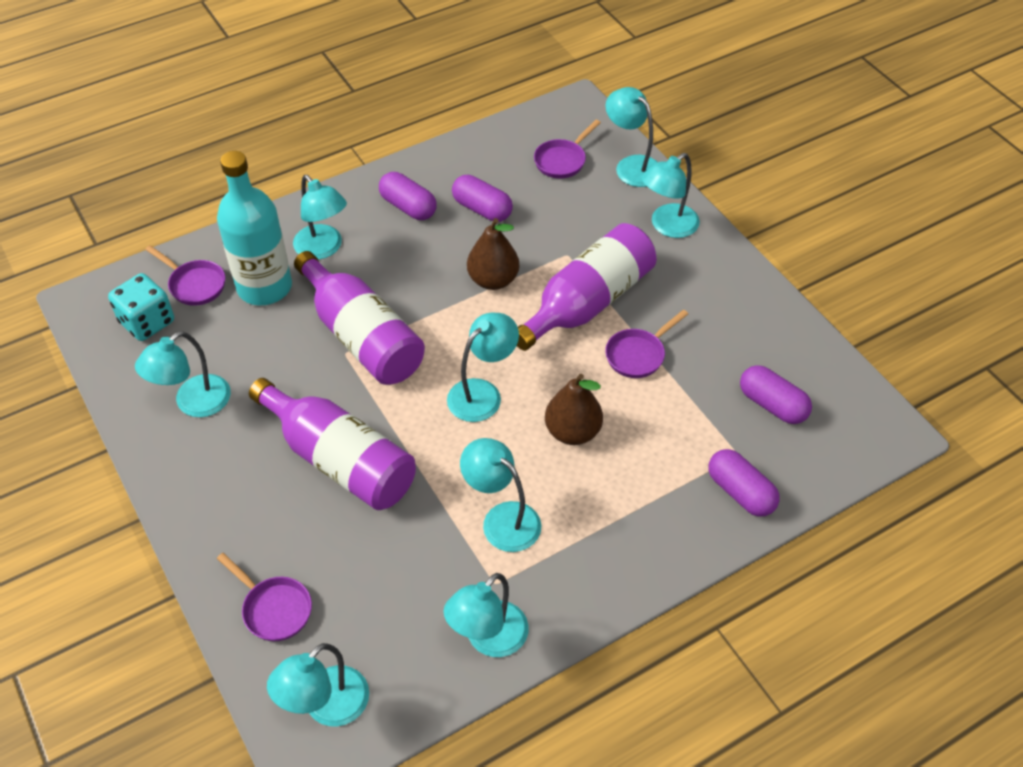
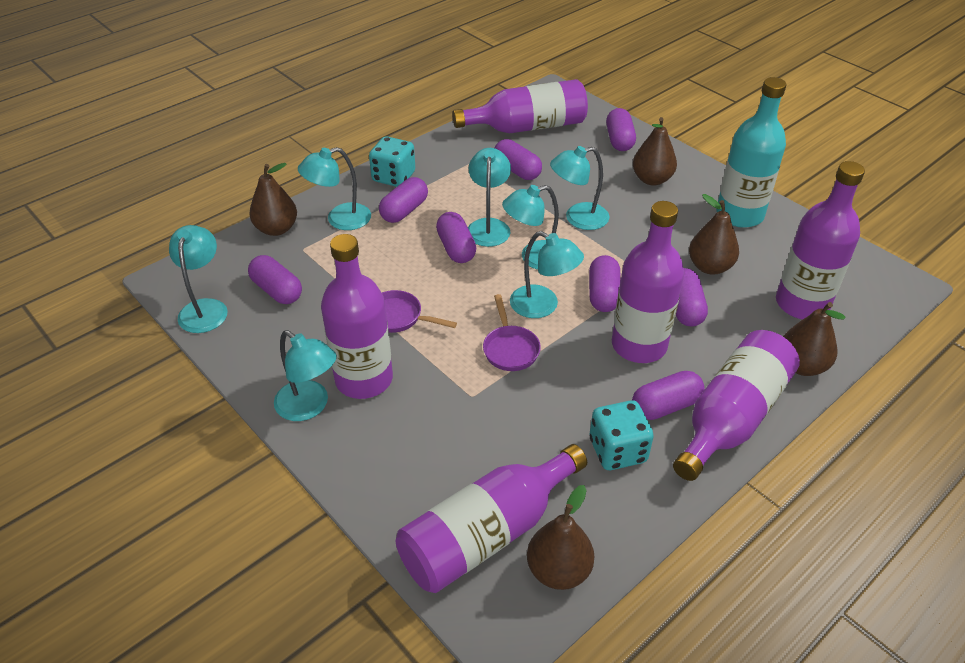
brown pear: [467,218,519,290] [545,374,603,445] = 2 -> [249,163,297,236] [527,485,595,590] [633,117,677,186] [689,194,739,275] [783,302,845,376] = 5
purple bottle: [249,378,416,510] [294,251,425,385] [517,223,657,351] = 3 -> [321,234,393,399] [396,444,587,593] [452,79,588,133] [612,201,684,363] [673,330,800,481] [776,161,865,320] = 6
purple capsule: [379,172,437,220] [452,175,513,222] [709,449,780,517] [740,365,812,424] = 4 -> [248,255,302,304] [379,177,428,223] [436,212,476,263] [495,139,542,180] [589,255,621,312] [606,108,636,151] [632,371,705,420] [676,268,708,326] = 8
purple pan: [145,245,225,306] [217,553,312,641] [534,120,601,179] [605,309,688,378] = 4 -> [382,290,457,333] [483,294,541,371] = 2
turquoise dice: [108,273,174,341] = 1 -> [369,136,415,187] [589,400,654,470] = 2
turquoise lamp: [135,331,231,417] [267,643,369,727] [293,175,347,260] [444,573,529,657] [447,313,519,422] [460,438,541,552] [606,87,657,187] [641,153,700,238] = 8 -> [169,225,228,333] [274,330,337,421] [298,147,371,230] [468,148,511,247] [502,185,559,270] [510,231,584,318] [550,146,609,230] = 7

